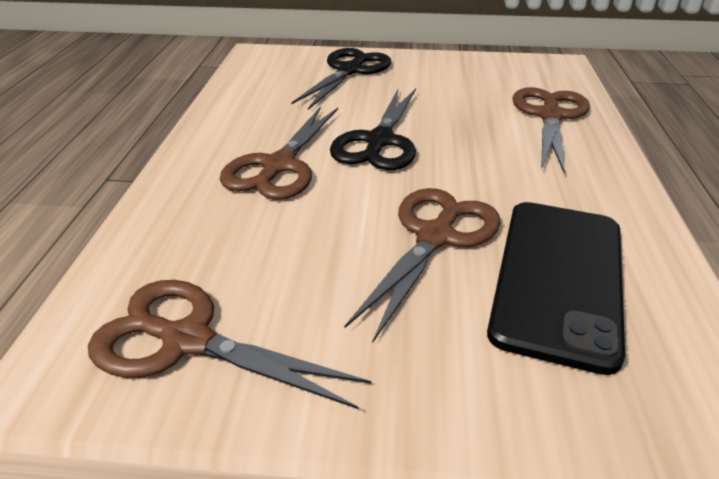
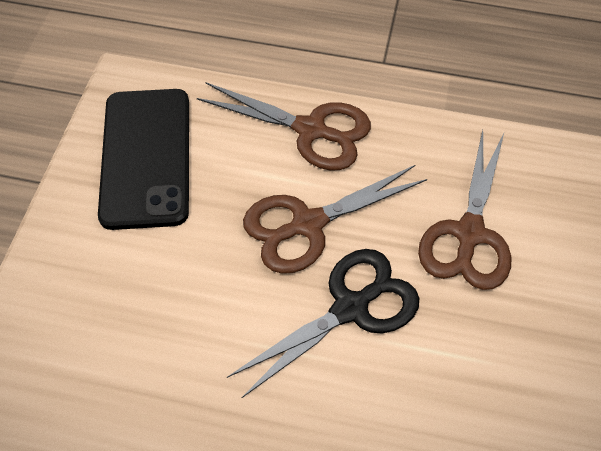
black scissors: [291,48,391,110] [330,89,416,170] = 2 -> [227,249,419,399] = 1
brown scissors: [88,280,371,409] [220,107,338,199] [344,188,501,342] [512,87,590,174] = 4 -> [197,82,371,170] [243,165,427,274] [418,130,511,290] = 3

